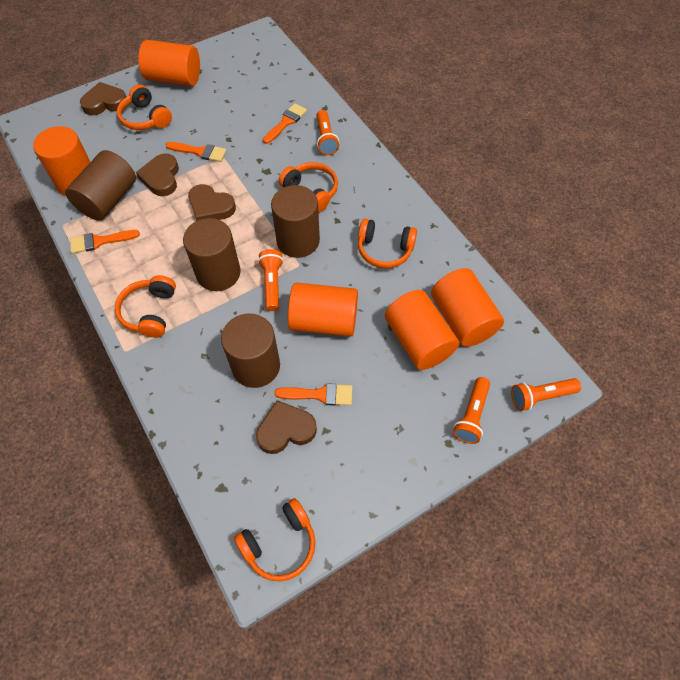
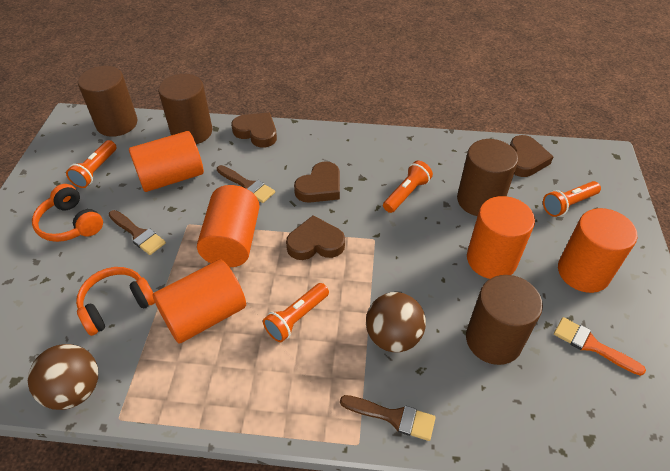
brown ball: none = 0 -> [28,344,98,410] [366,292,426,352] = 2
brown brush: none = 0 -> [108,210,166,255] [217,165,275,203] [340,395,436,441] = 3
orange brush: [70,230,140,254] [166,142,226,162] [263,103,307,144] [274,383,352,406] = 4 -> [554,317,646,376] = 1
orange headphones: [115,275,176,338] [117,85,172,130] [234,498,315,582] [279,162,338,213] [358,219,417,269] = 5 -> [32,184,103,242] [76,267,155,336] = 2

